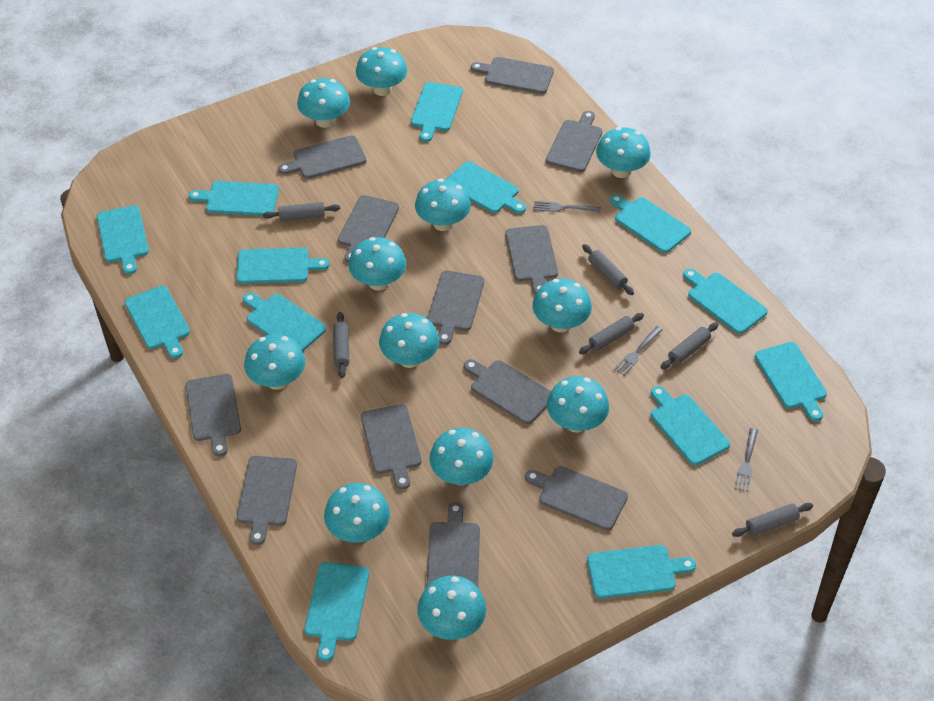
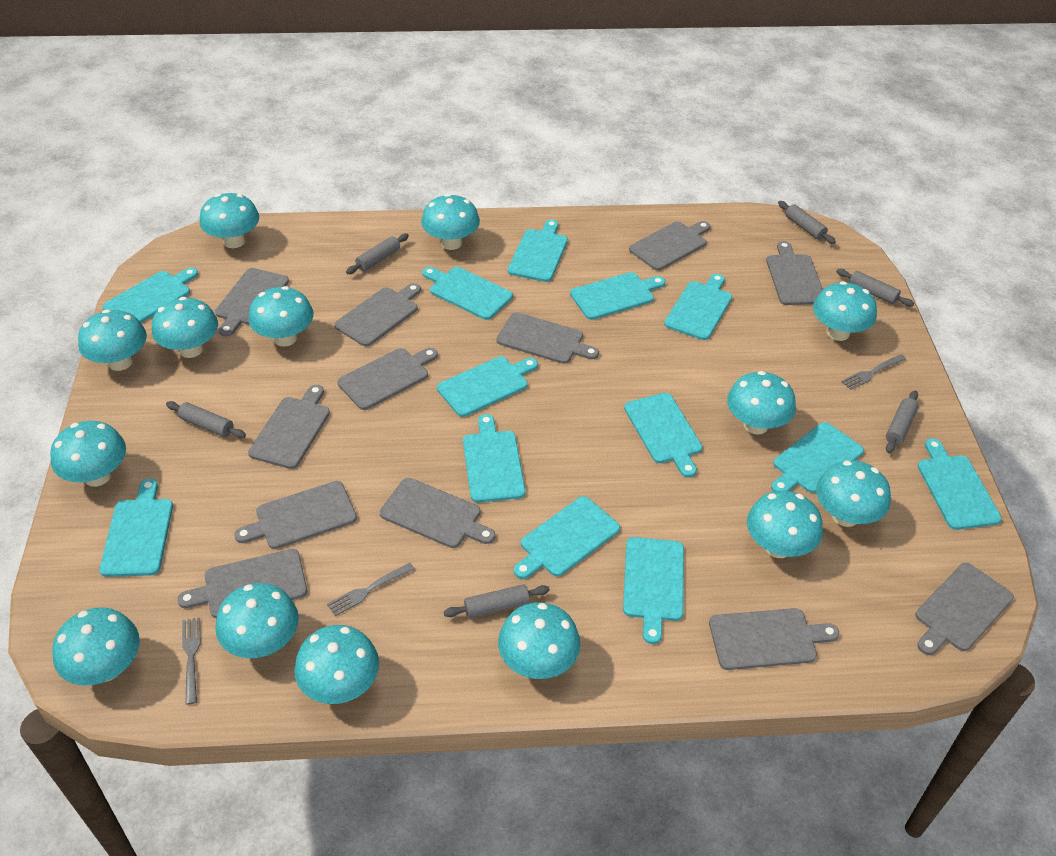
turquoise mushroom: [244,334,305,390] [297,78,350,128] [324,483,390,543] [348,237,406,291] [356,47,407,96] [379,313,439,368] [415,179,471,231] [417,576,486,640] [429,428,494,485] [533,278,592,333] [547,376,609,433] [596,127,651,178] = 12 -> [50,421,126,487] [52,608,140,686] [78,309,147,371] [152,297,218,358] [199,193,259,248] [215,583,299,658] [248,286,314,347] [294,625,379,704] [421,194,480,250] [498,602,580,679] [727,371,796,435] [747,490,823,558] [813,281,877,341] [816,460,891,527] = 14

